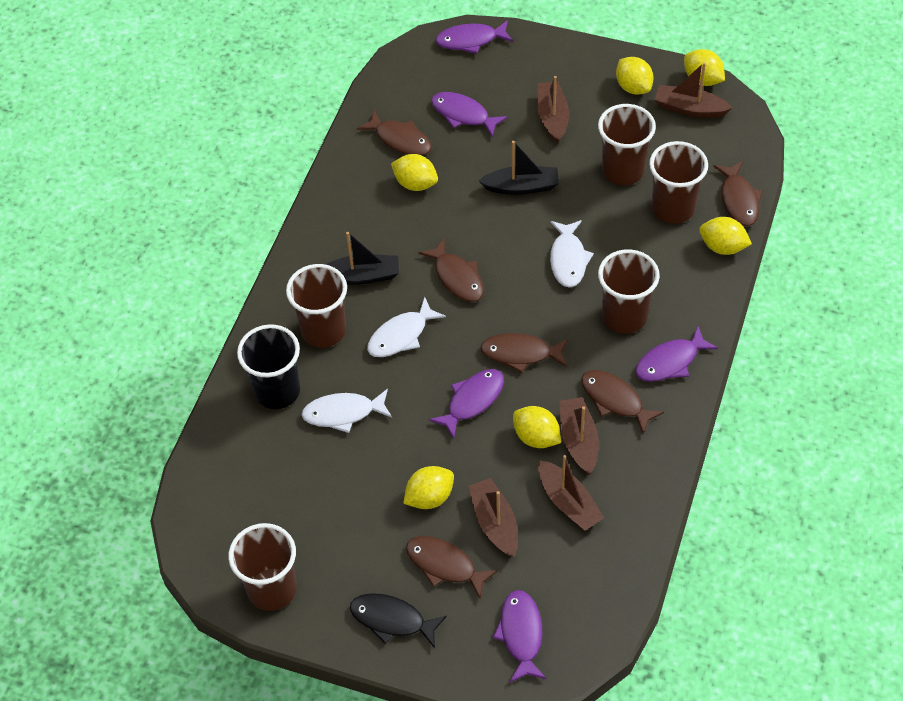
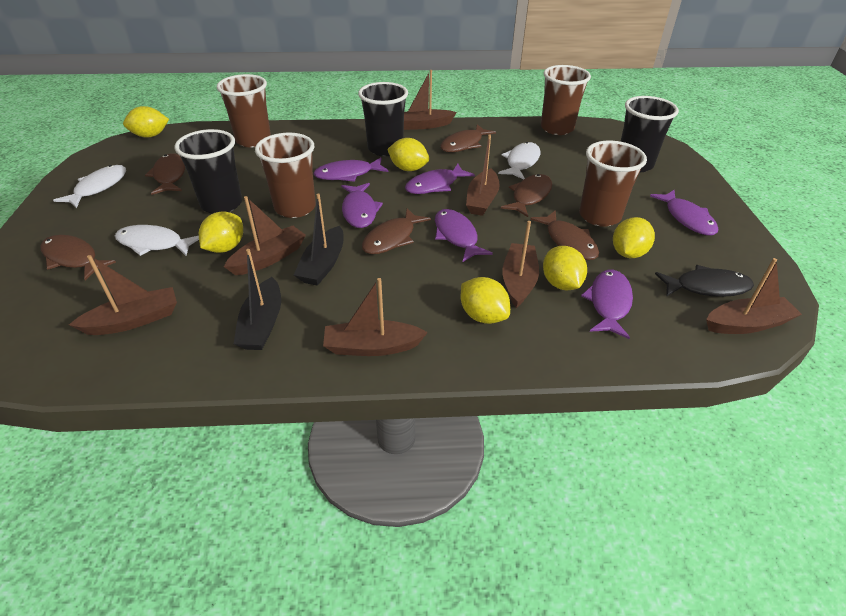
black cup: [237,324,300,409] = 1 -> [174,129,242,214] [358,82,408,156] [620,96,679,172] = 3
brown boat: [468,478,518,557] [537,76,569,144] [538,455,604,531] [559,397,599,474] [654,62,732,118] = 5 -> [69,255,177,335] [224,196,306,275] [323,278,428,356] [404,70,457,130] [466,134,500,216] [502,221,539,308] [706,258,802,334] = 7
brown cup: [228,523,297,611] [286,264,347,348] [598,104,656,185] [598,249,660,334] [649,141,708,224] = 5 -> [217,74,271,148] [255,133,316,218] [541,65,591,135] [579,141,647,227] = 4
purple fish: [429,369,504,439] [431,92,508,137] [435,20,513,54] [493,590,546,683] [635,326,718,382] = 5 -> [314,158,388,182] [341,183,383,228] [405,163,475,194] [435,209,493,262] [581,270,633,339] [650,190,718,235] = 6

